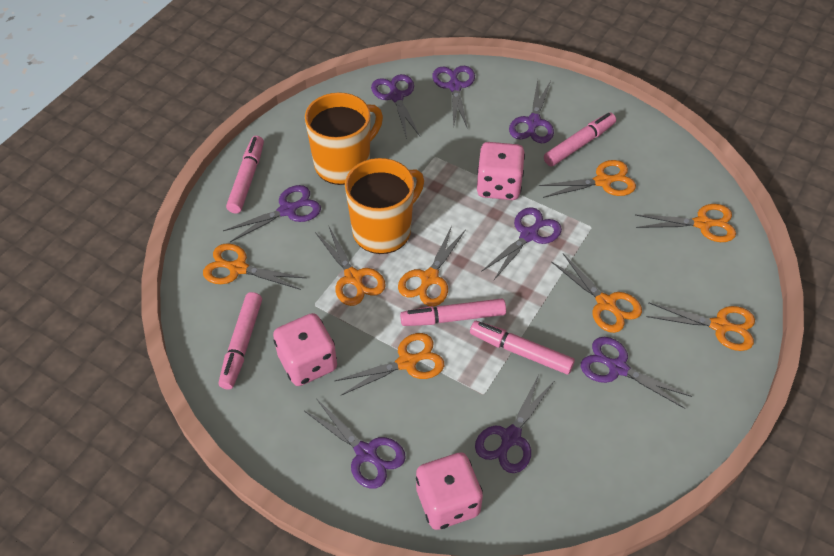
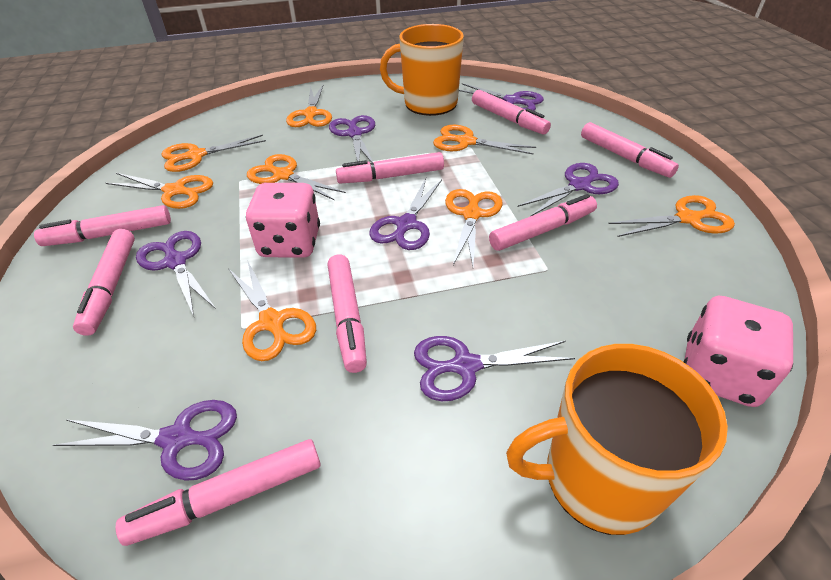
pink dice: [273,313,337,386] [416,452,483,530] [477,142,525,200] = 3 -> [246,183,320,258] [684,296,793,407] = 2
pink marker: [218,292,262,390] [226,136,264,214] [400,299,506,326] [470,321,575,375] [544,113,616,166] = 5 -> [34,205,171,246] [73,229,135,336] [116,439,321,546] [328,254,367,373] [336,152,444,184] [472,90,551,134] [489,194,597,251] [581,122,679,178] = 8
purple scissors: [223,185,321,242] [305,399,406,489] [371,74,420,139] [432,66,475,127] [475,375,554,473] [481,207,562,280] [509,80,554,143] [581,337,692,409] = 8 -> [53,400,237,481] [136,231,216,316] [329,115,375,163] [369,178,442,250] [414,336,575,401] [459,83,544,111] [518,163,619,216] = 7

